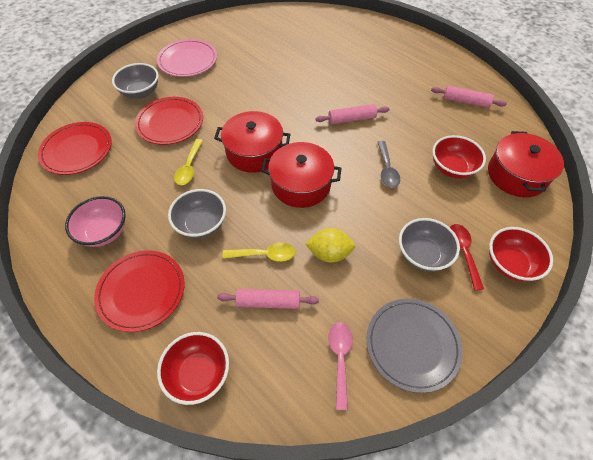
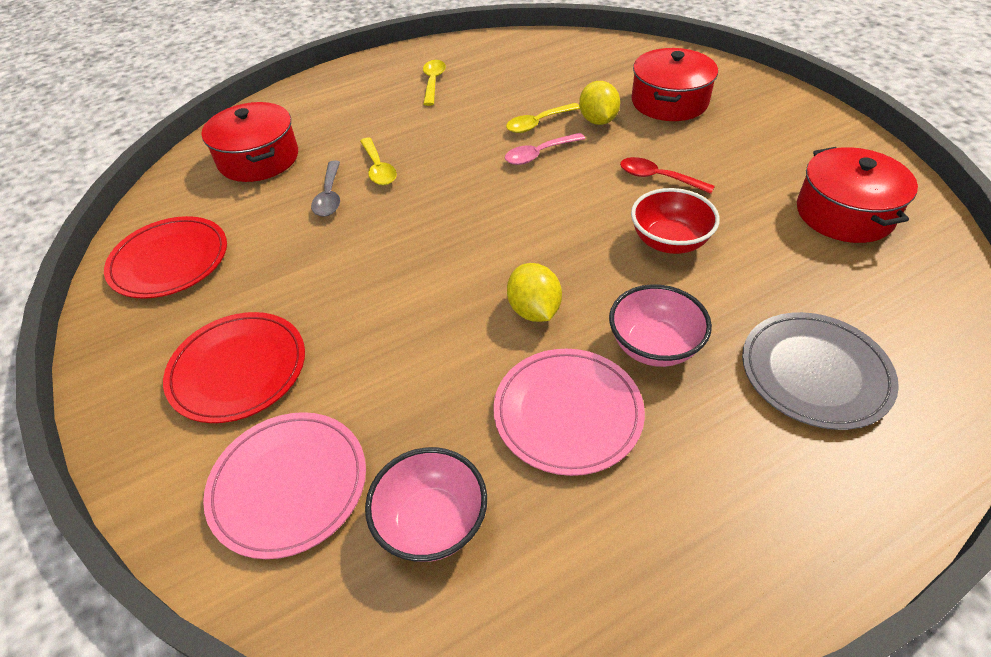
grey bowl: [112,63,159,99] [168,189,226,239] [399,218,460,272] = 3 -> none = 0
pink bowl: [65,196,126,247] = 1 -> [365,447,487,562] [609,284,712,367] = 2
pink plate: [157,39,217,77] = 1 -> [203,412,366,559] [493,349,645,476] = 2
pink rolling pin: [217,289,319,309] [315,104,390,124] [431,86,507,108] = 3 -> none = 0
red bowl: [157,332,229,405] [432,135,486,179] [489,227,553,282] = 3 -> [631,188,720,254] = 1
red plate: [38,122,112,175] [94,250,185,332] [135,97,203,145] = 3 -> [104,216,227,299] [163,312,305,423] = 2
yellow lemon: [305,228,355,263] = 1 -> [507,263,562,322] [579,81,620,125] = 2
yellow spoon: [174,139,203,185] [222,243,296,262] = 2 -> [360,138,397,185] [423,60,446,106] [506,103,580,133] = 3

